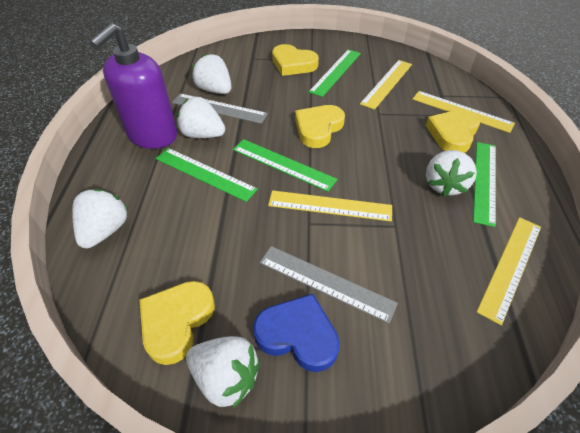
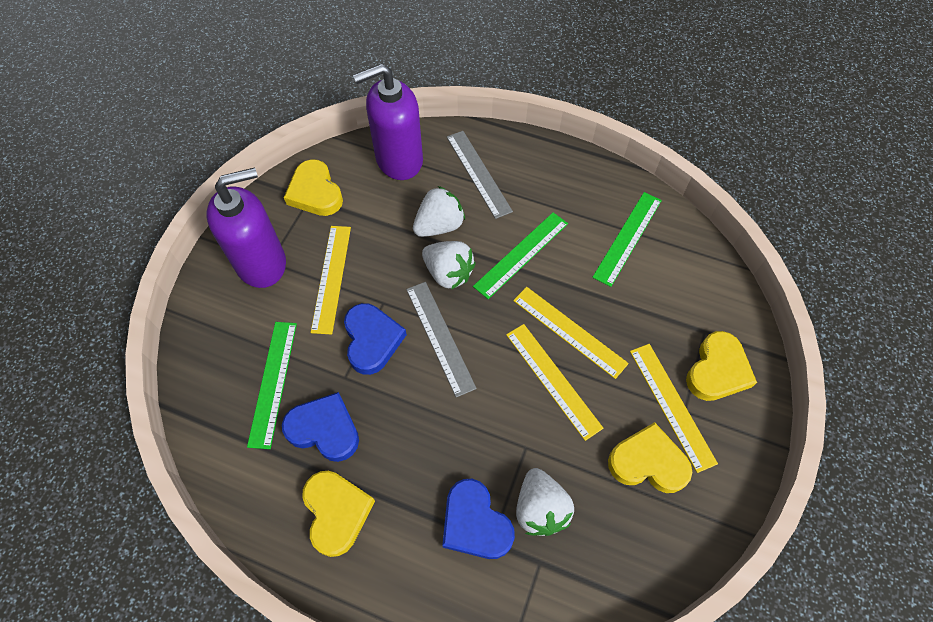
blue heart: [253,294,340,372] = 1 -> [282,392,359,462] [344,303,407,375] [442,479,515,559] = 3
green ruler: [156,148,258,202] [233,139,337,192] [309,49,361,97] [473,142,496,227] = 4 -> [247,322,297,449] [473,212,568,299] [592,192,662,287] = 3
purple soap dispenser: [90,23,177,149] = 1 -> [207,167,286,288] [353,64,423,180] = 2
white strawberry: [72,189,129,248] [177,97,225,138] [186,336,260,408] [192,54,231,94] [426,150,477,197] = 5 -> [413,186,465,237] [422,241,476,290] [516,468,574,536] = 3

